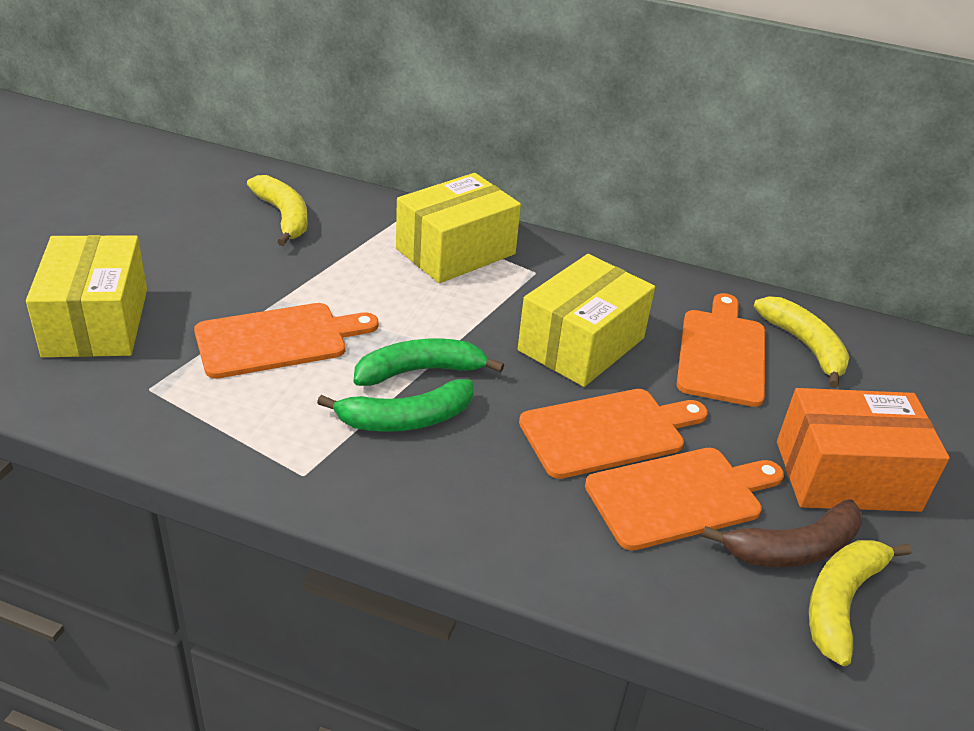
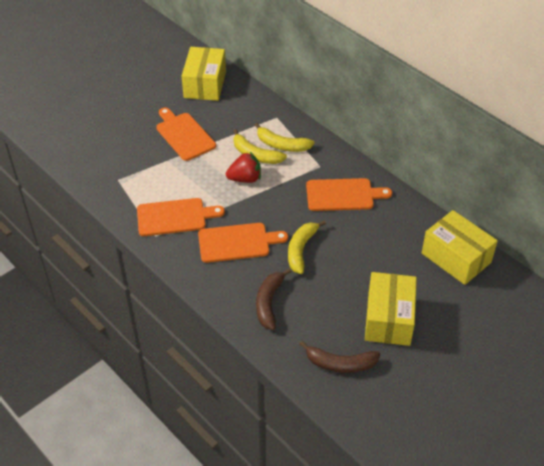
brown banana: [702,499,862,567] = 1 -> [256,268,292,330] [300,341,380,373] = 2
green banana: [317,379,474,432] [354,338,504,386] = 2 -> none = 0
orange box: [777,388,949,512] = 1 -> none = 0
red strawberry: none = 0 -> [226,152,261,183] = 1

